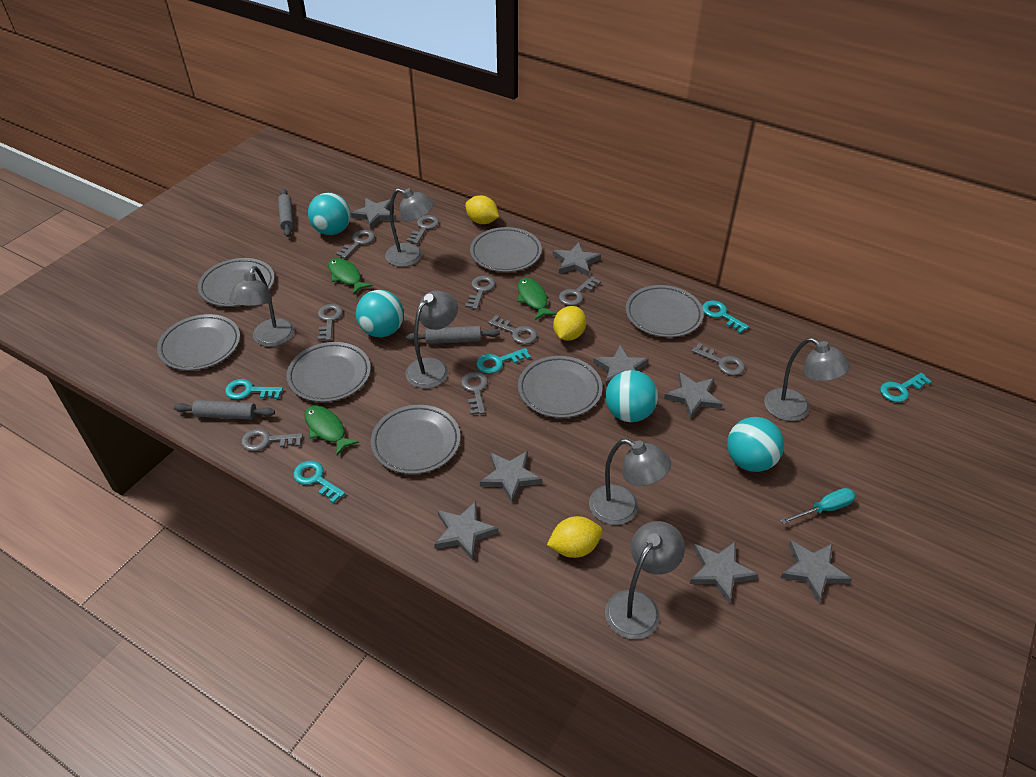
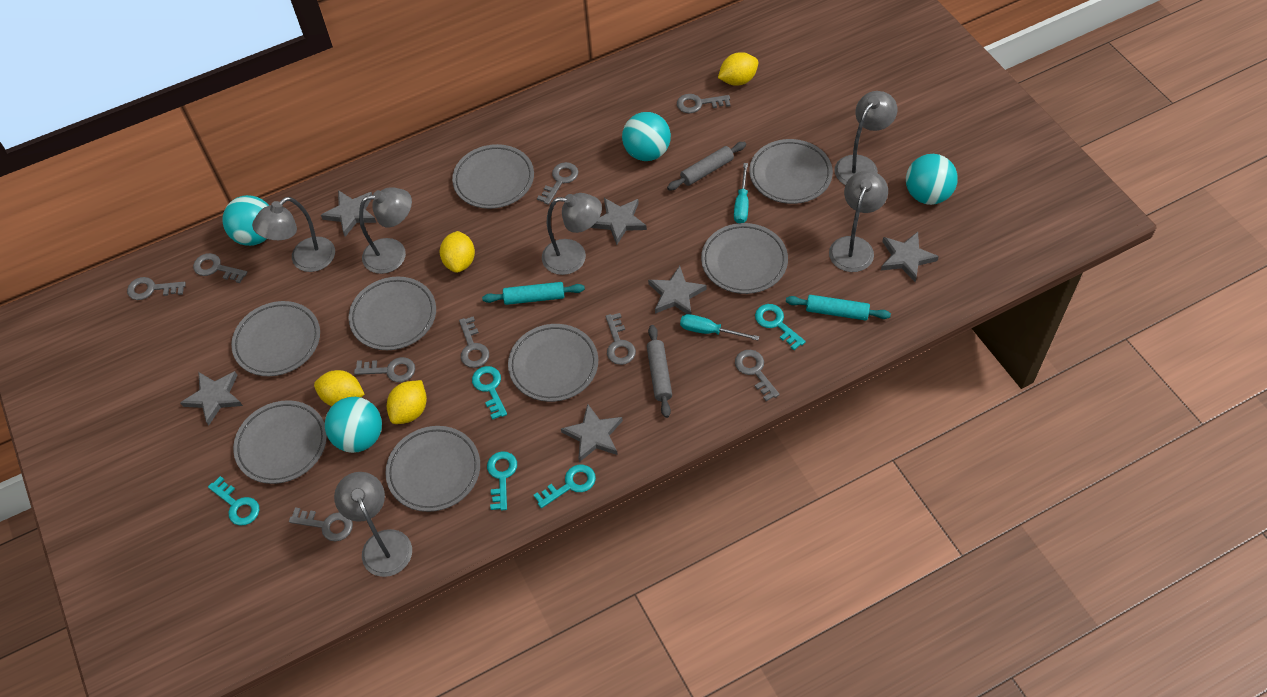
green fish: [304,405,359,455] [328,258,372,295] [517,278,557,320] = 3 -> none = 0
grey plate: [157,314,240,371] [198,258,275,307] [286,342,371,402] [371,405,460,474] [470,227,542,272] [518,356,602,418] [626,285,704,337] = 7 -> [231,301,320,376] [233,400,327,484] [348,277,436,350] [385,426,480,512] [452,144,534,209] [508,324,598,402] [701,223,788,294] [749,139,833,204] = 8
grey rolling pin: [174,400,275,420] [278,189,294,237] [406,326,500,344] = 3 -> [647,325,672,418] [667,142,746,190] = 2
grey star: [351,198,397,229] [434,501,498,560] [480,451,542,503] [553,242,601,277] [593,345,649,386] [664,373,723,419] [690,542,758,603] [781,541,852,603] = 8 -> [180,371,243,425] [321,190,376,237] [561,404,623,462] [591,198,647,245] [648,266,706,314] [881,232,939,282] = 6
turquoise rolling pin: none = 0 -> [482,282,585,305] [786,295,891,320] = 2
turquoise screwdriver: [780,488,856,524] = 1 -> [680,314,759,340] [734,163,749,223] = 2
yellow lemon: [465,195,499,224] [547,516,603,558] [553,306,586,341] = 3 -> [314,370,365,406] [387,380,427,424] [440,231,475,273] [718,52,759,86] = 4

